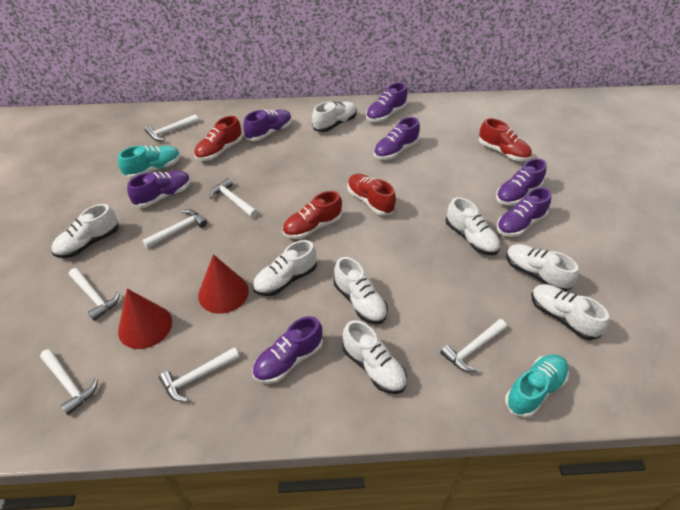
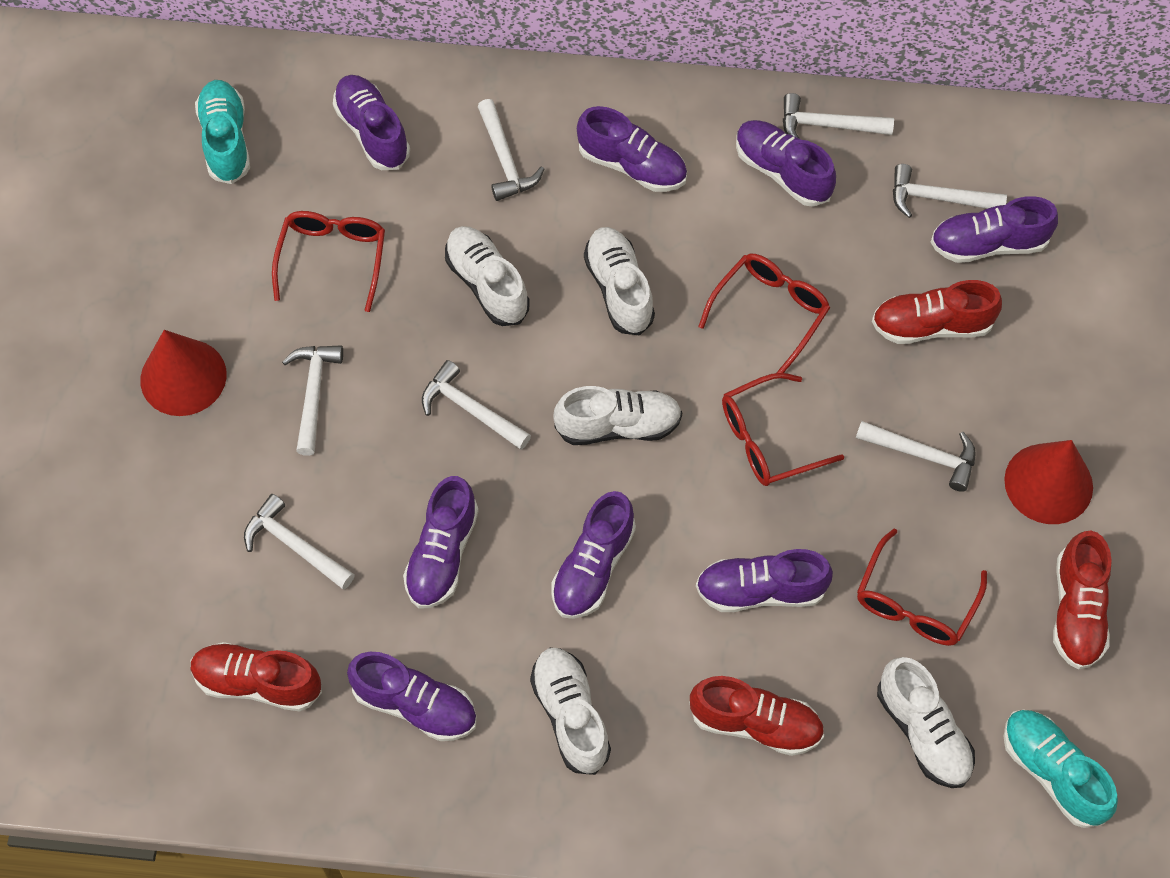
purple shoe: [127,171,191,208] [243,110,292,141] [252,316,323,384] [366,82,408,122] [374,117,420,160] [496,158,547,205] [497,187,552,237] = 7 -> [333,75,410,170] [347,652,477,741] [403,476,479,609] [552,491,636,619] [577,106,687,192] [696,549,833,612] [736,120,836,207] [931,196,1058,263] = 8
red glasses: none = 0 -> [272,211,385,312] [698,254,830,373] [722,373,844,486] [857,528,987,646] = 4
white shoe: [51,204,118,258] [253,240,317,296] [312,101,357,132] [334,257,388,324] [342,320,407,394] [446,197,500,255] [506,244,579,291] [531,284,609,340] = 8 -> [445,226,530,326] [530,647,611,775] [553,386,682,445] [584,227,655,335] [877,657,975,788] = 5

